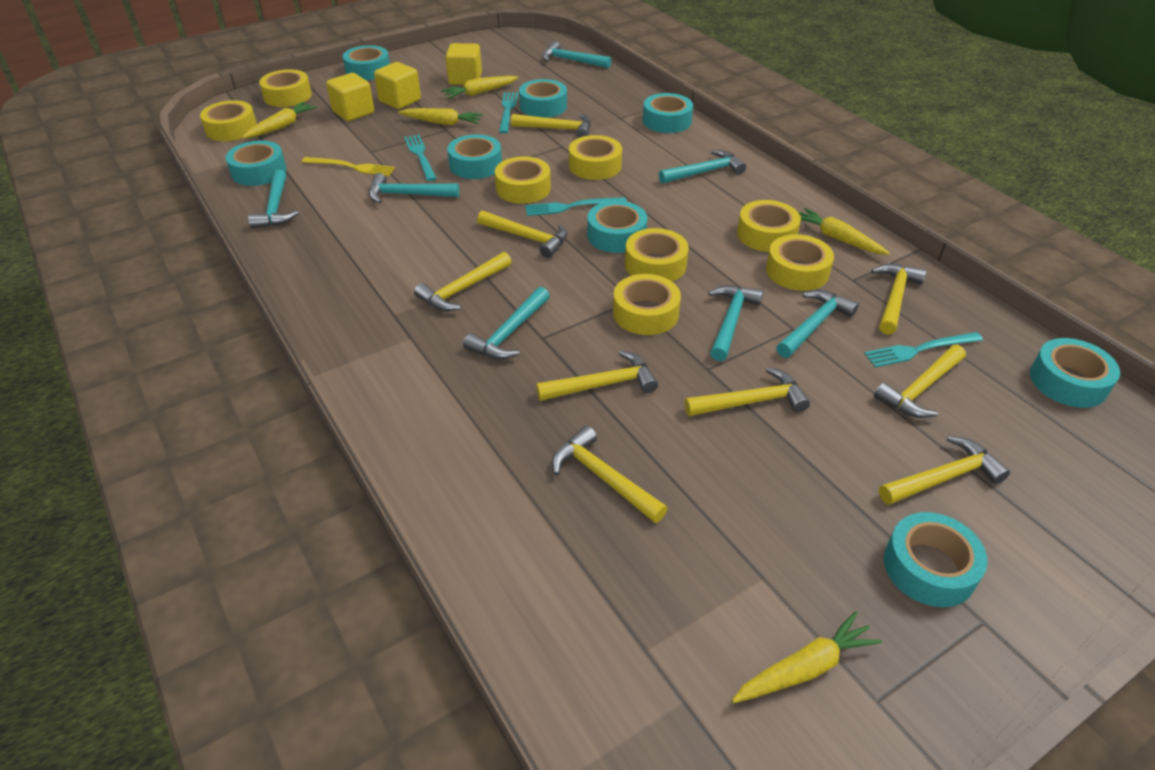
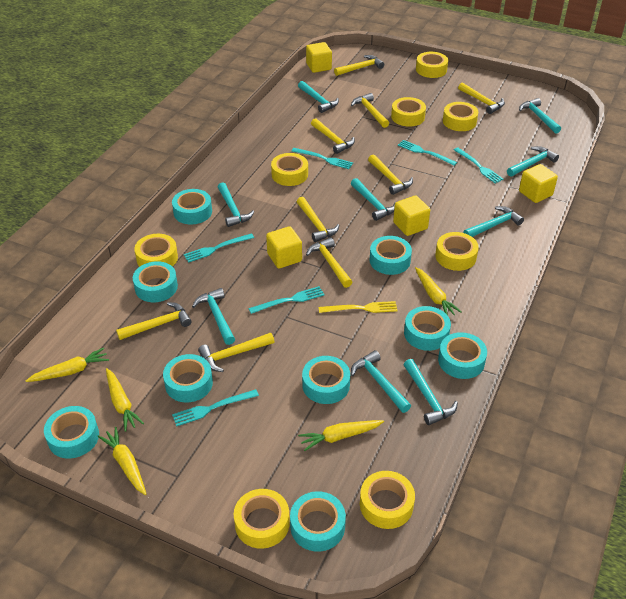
turquoise fork: [404,134,437,181] [499,92,518,133] [525,197,627,216] [864,332,983,367] = 4 -> [172,389,259,427] [184,233,254,263] [248,286,325,314] [292,148,353,169] [398,140,457,166] [454,147,504,184] = 6
turquoise hammer: [248,170,298,229] [369,173,459,203] [463,287,550,360] [543,41,611,68] [659,150,746,184] [708,285,763,361] [776,290,859,358] = 7 -> [192,288,235,345] [218,182,254,227] [298,81,339,113] [351,178,396,221] [351,350,411,413] [403,359,458,425] [463,206,524,237] [507,146,559,177] [519,98,561,133] = 9
turquoise tape: [225,141,287,186] [343,45,390,81] [447,134,502,179] [519,79,567,118] [587,201,647,253] [643,93,693,133] [884,512,988,607] [1030,338,1120,408] = 8 -> [44,406,99,458] [133,261,178,302] [163,354,213,402] [172,189,212,224] [290,491,346,552] [302,356,350,404] [370,236,412,275] [404,306,451,351] [438,332,487,379] = 9
yellow cube: [326,73,374,121] [374,62,421,109] [446,43,482,85] = 3 -> [266,226,302,269] [306,42,332,73] [393,195,430,236] [519,164,558,203] = 4

